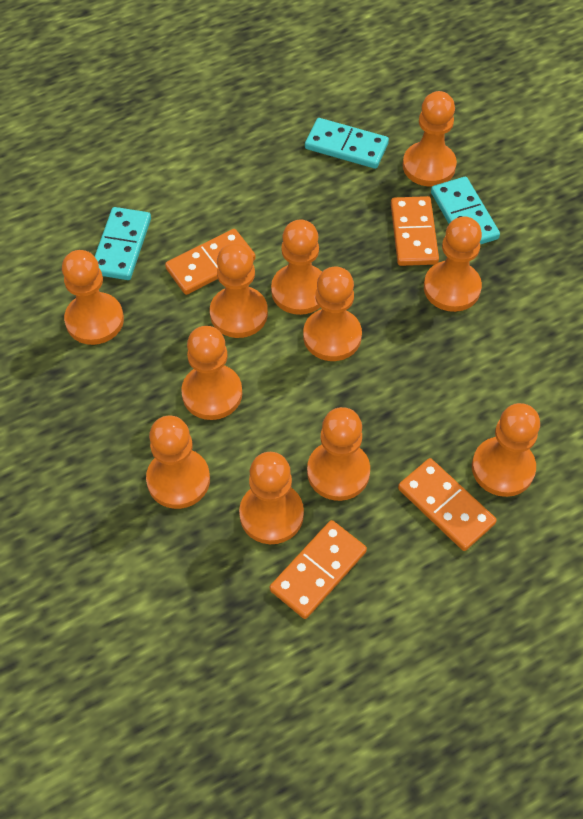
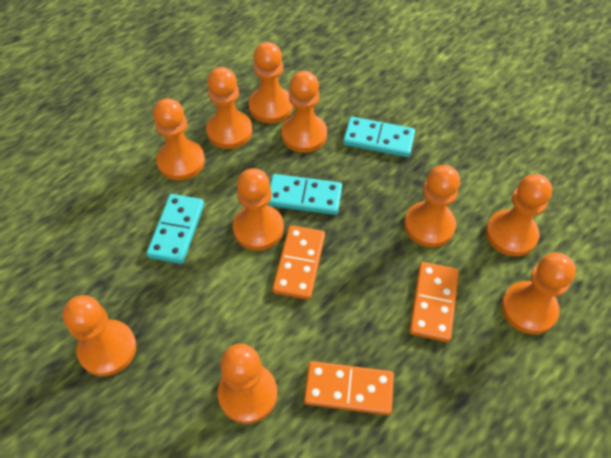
orange domino: [165,229,255,295] [270,520,367,619] [391,196,439,266] [398,458,497,551] = 4 -> [272,225,325,300] [304,361,394,415] [409,262,459,342] = 3
orange pawn: [62,250,124,345] [146,416,210,509] [181,326,242,420] [210,243,268,338] [239,452,304,544] [271,219,322,315] [303,267,362,361] [307,407,370,501] [403,91,457,187] [424,216,482,312] [472,403,540,497] = 11 -> [63,295,136,376] [153,98,205,180] [206,67,252,149] [218,344,277,424] [233,168,284,251] [249,42,293,124] [281,71,327,153] [404,165,460,247] [486,174,552,256] [501,253,576,334] = 10

